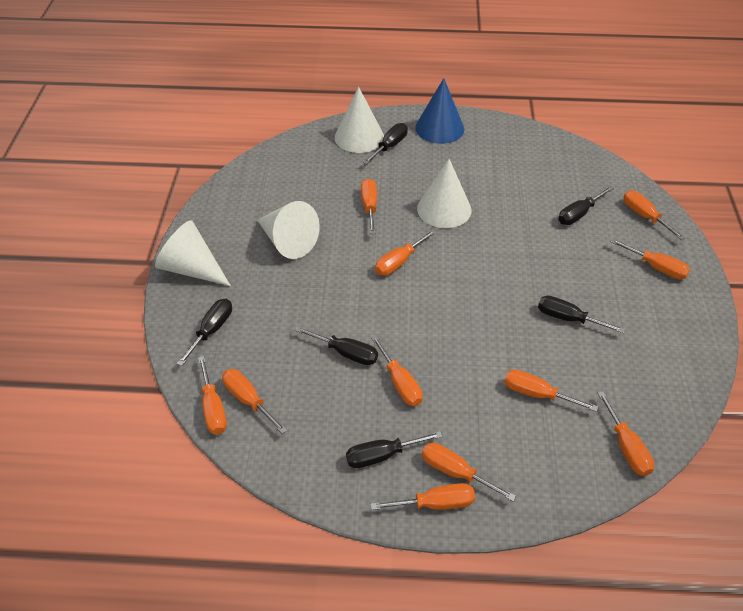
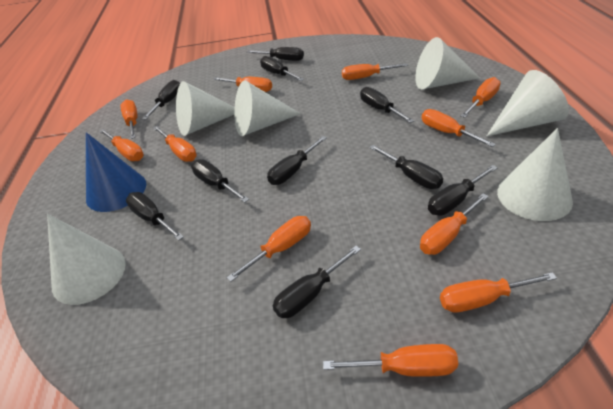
black screwdriver: [177,299,232,366] [295,326,378,365] [346,431,443,468] [363,123,408,164] [538,296,625,333] [558,186,614,225] = 6 -> [126,192,184,241] [142,80,180,119] [191,159,249,203] [247,47,304,61] [260,56,304,81] [267,136,327,185] [273,246,361,318] [360,87,414,123] [369,145,443,189] [428,165,498,215] = 10
white cone: [155,220,231,286] [257,201,320,259] [335,87,384,153] [417,159,471,228] = 4 -> [47,214,126,305] [176,81,235,136] [234,80,301,136] [415,37,480,90] [487,70,569,136] [497,128,573,221] = 6

